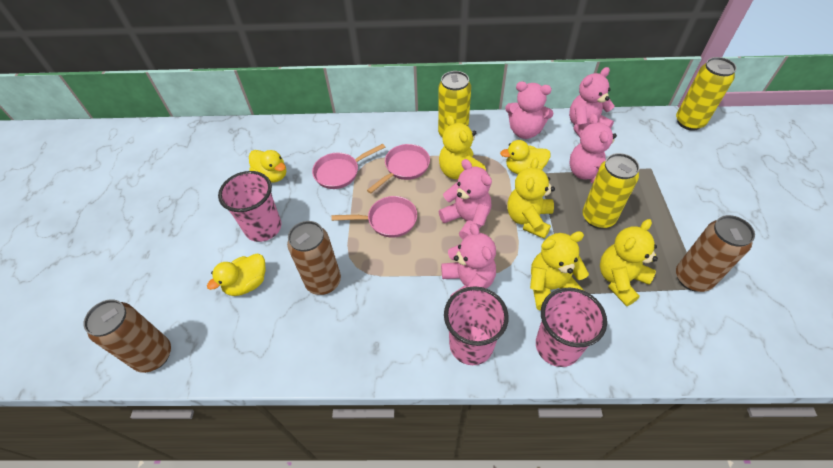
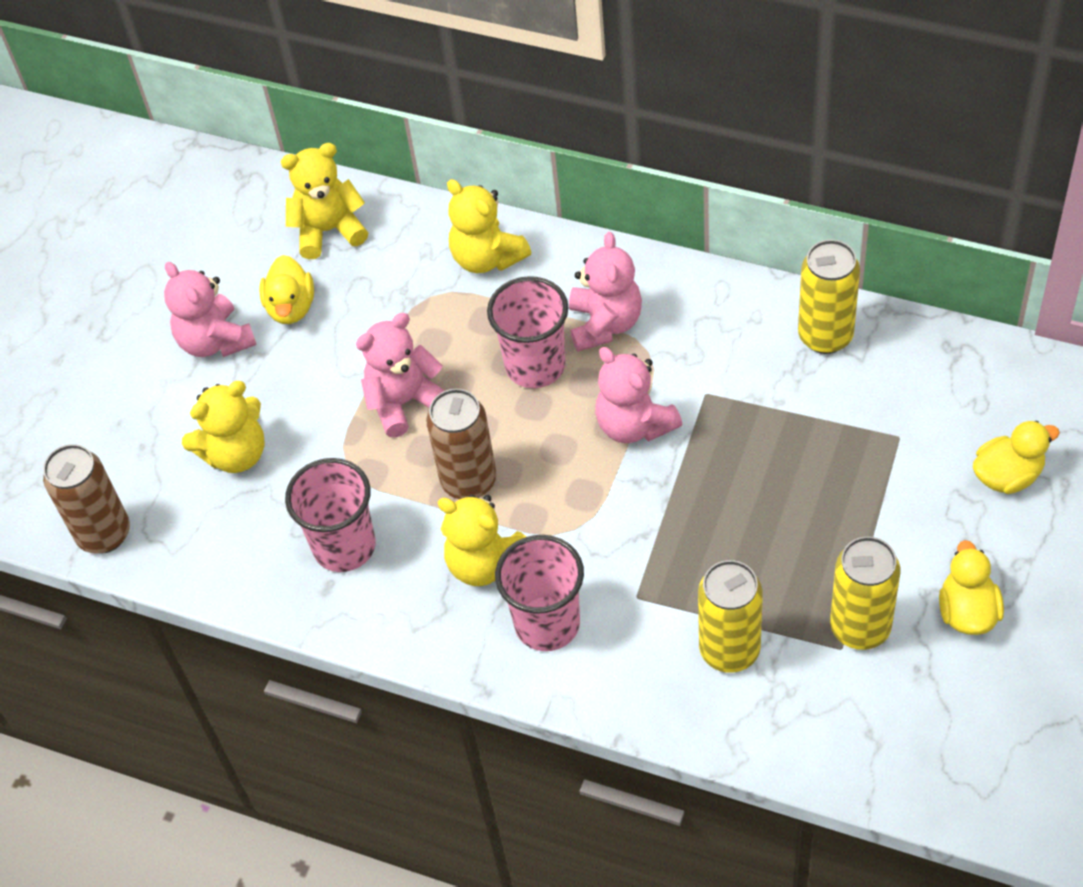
brown can: [83,299,171,373] [287,221,341,295] [676,215,755,292] = 3 -> [43,444,130,554] [426,389,497,499] = 2
pink pan: [312,144,385,189] [331,196,417,238] [367,144,430,193] = 3 -> none = 0
pink teddy bear: [439,159,492,239] [441,223,496,297] [505,81,553,139] [569,67,614,137] [569,113,617,183] = 5 -> [164,262,257,357] [356,313,445,438] [569,232,642,352] [595,347,682,443] = 4

